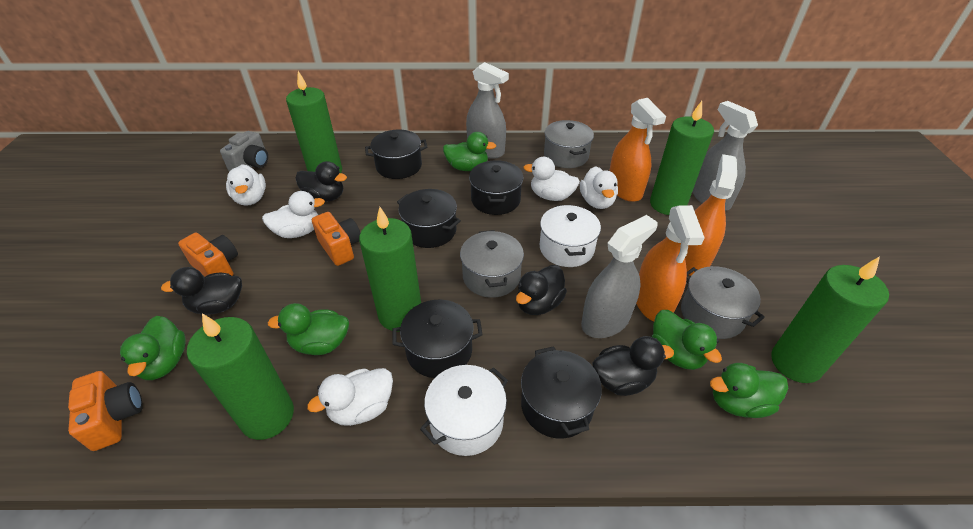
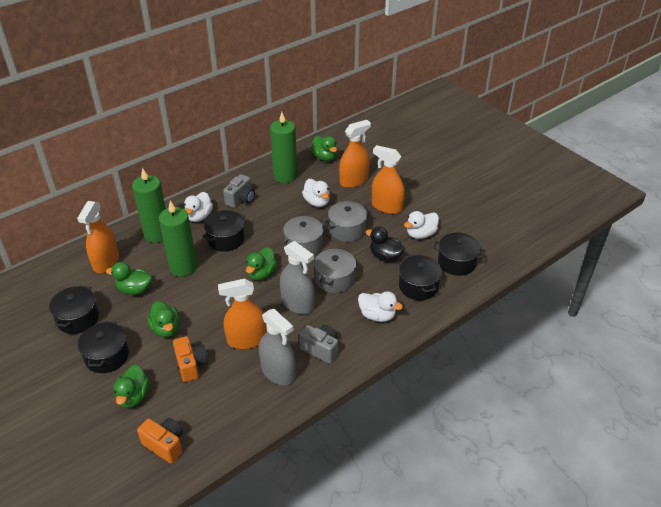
black duck: [161,267,242,315] [295,161,347,202] [516,265,567,315] [592,336,674,396] = 4 -> [365,227,405,262] = 1
green candle: [187,313,294,440] [286,71,342,173] [359,207,421,331] [650,101,714,215] [771,256,889,383] = 5 -> [132,168,166,243] [159,201,197,277] [270,112,297,183] = 3
grey camera: [220,131,268,172] = 1 -> [223,174,255,208] [299,325,338,364] = 2
grey spray bottle: [466,62,509,159] [581,215,658,338] [692,101,758,211] = 3 -> [259,309,296,385] [280,241,314,314] = 2
orange camera: [68,371,143,451] [178,233,238,277] [312,212,360,266] = 3 -> [137,418,183,463] [173,336,208,382] = 2
orange spray bottle: [610,98,666,202] [636,205,705,321] [685,154,737,276] = 3 -> [77,201,119,273] [218,278,267,349] [339,120,371,188] [372,145,405,214] = 4
white duck: [226,164,266,206] [262,191,325,238] [307,368,393,426] [523,157,580,201] [580,166,618,209] = 5 -> [184,192,213,222] [302,179,330,207] [358,291,403,322] [404,211,439,239] = 4
white pot: [420,365,508,456] [540,205,601,267] = 2 -> none = 0

